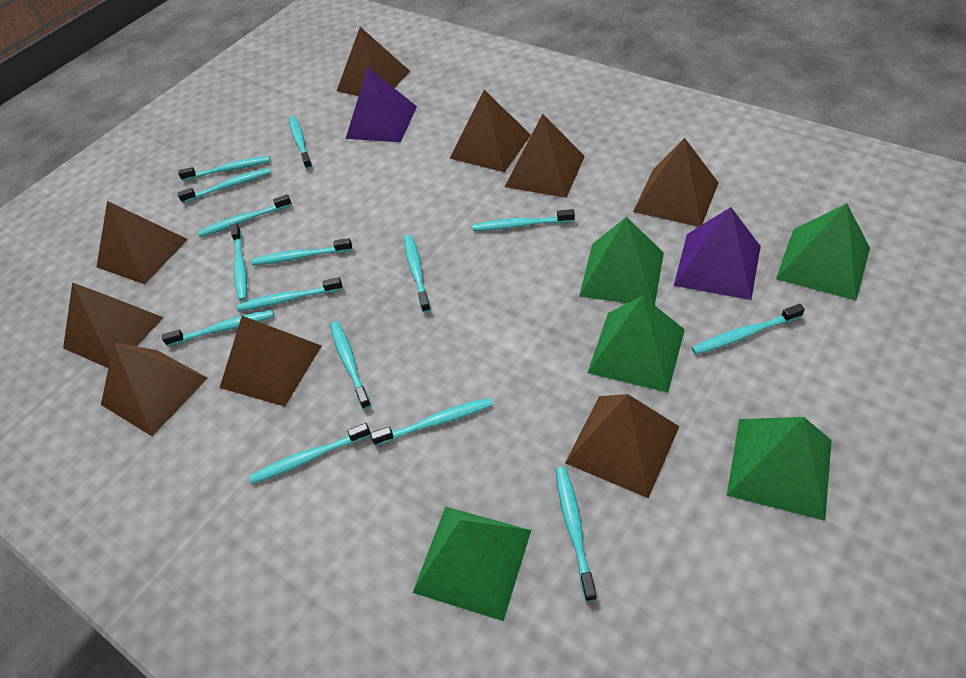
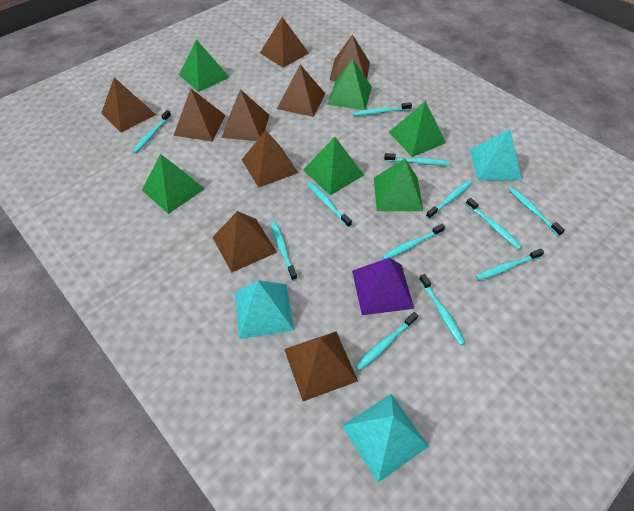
green pyramid: [413,507,531,621] [579,217,664,305] [588,296,685,393] [727,417,832,521] [776,203,870,301] = 5 -> [142,154,205,214] [179,39,230,92] [303,137,364,195] [327,59,372,110] [374,159,423,211] [389,101,446,157] = 6
purple pyramid: [346,67,417,142] [674,207,761,300] = 2 -> [352,258,414,315] = 1
turquoise pyramid: none = 0 -> [235,280,294,339] [342,394,429,483] [470,129,522,181] = 3
turquoise toothbrush: [162,310,274,346] [178,156,270,181] [178,168,271,203] [197,194,292,237] [231,223,247,301] [237,277,343,311] [249,423,371,484] [252,238,352,265] [289,116,312,169] [330,321,371,409] [370,398,493,446] [404,235,431,313] [472,209,575,231] [556,467,597,601] [692,304,805,355] = 15 -> [132,110,172,154] [271,221,297,280] [307,181,352,227] [353,102,412,116] [355,312,418,371] [382,224,445,260] [384,153,449,165] [419,274,466,345] [426,180,472,219] [466,198,522,250] [476,249,544,281] [508,187,565,236] = 12

